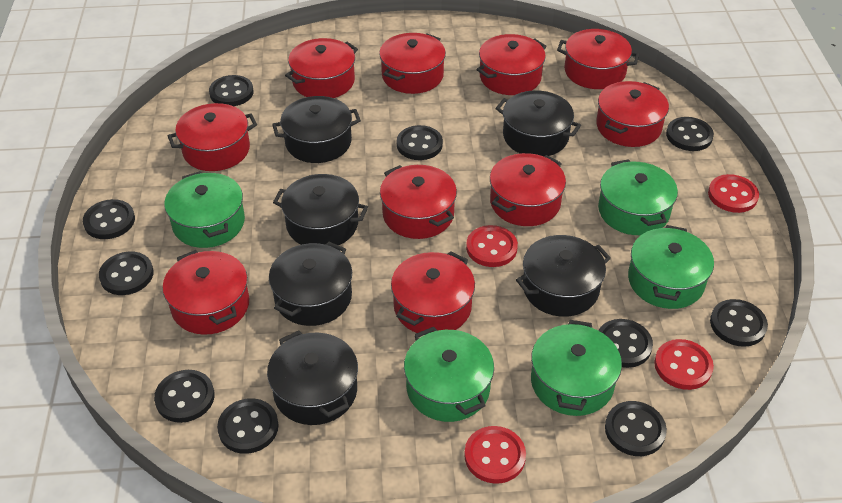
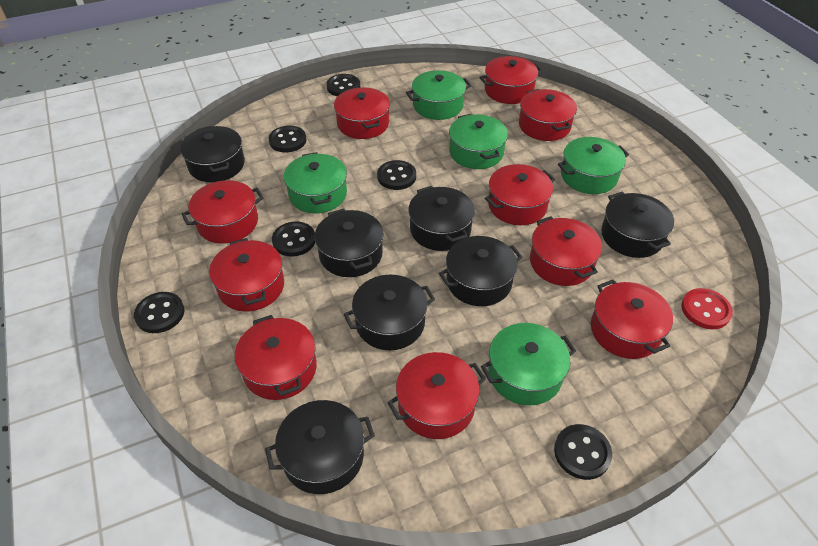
black button: [83,199,135,239] [99,252,153,295] [154,370,214,423] [209,75,254,106] [217,398,278,454] [397,125,443,160] [598,319,653,368] [605,401,667,456] [666,117,714,151] [710,299,768,347] = 10 -> [134,292,185,333] [269,126,306,153] [272,221,315,257] [326,74,360,96] [377,160,416,190] [554,424,612,480] = 6
black pot: [267,331,358,425] [269,242,352,326] [272,96,361,163] [273,174,368,245] [496,90,581,156] [516,235,611,317] = 6 -> [180,126,245,183] [265,400,375,494] [315,208,384,277] [344,275,435,350] [408,186,475,251] [439,236,523,306] [601,192,674,258] = 7
red button: [464,426,526,484] [466,225,518,267] [654,339,714,390] [708,174,759,213] = 4 -> [681,288,733,329] = 1

